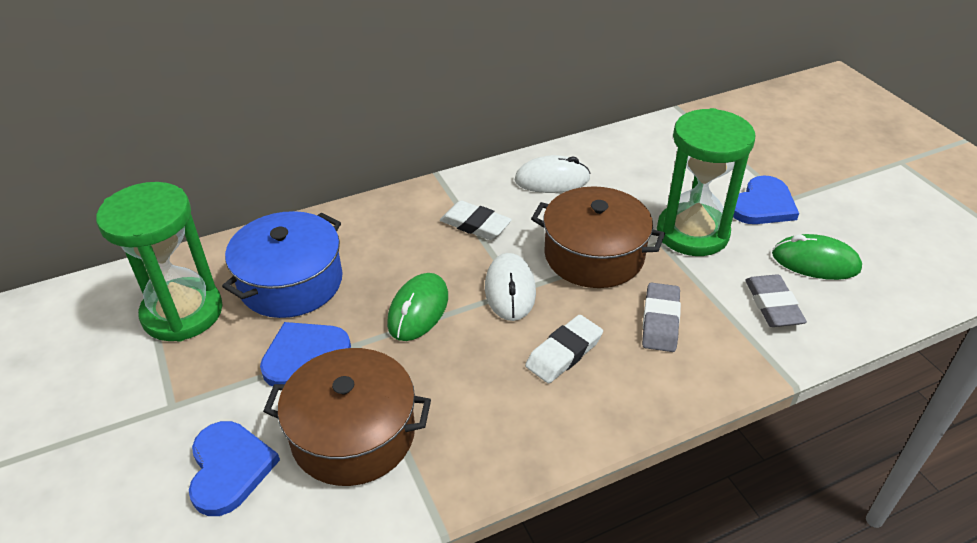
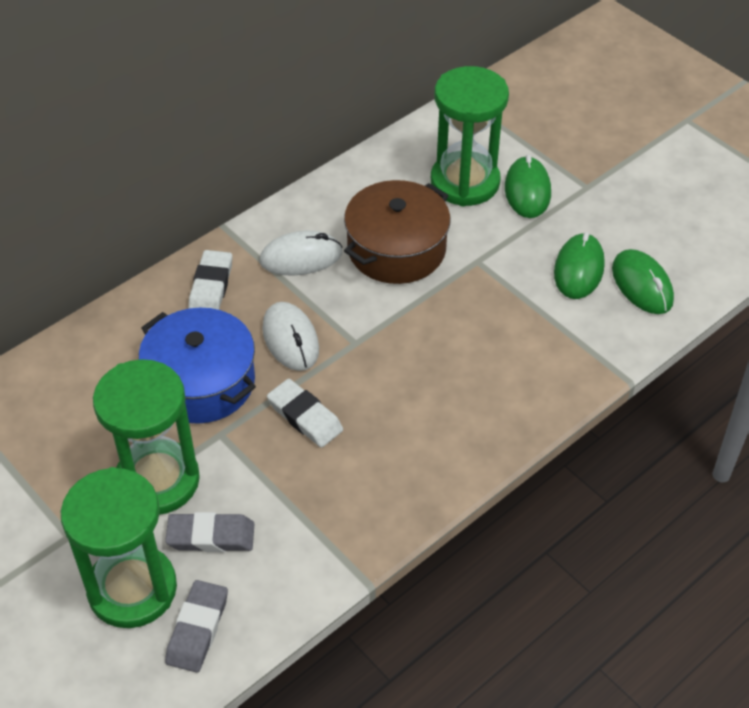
blue heart: [189,421,280,516] [260,322,351,387] [733,175,799,224] = 3 -> none = 0
brown pot: [263,348,431,486] [531,186,665,288] = 2 -> [344,180,450,284] = 1
green hourglass: [96,182,223,342] [657,108,755,256] = 2 -> [61,467,177,628] [93,359,200,515] [431,66,509,206] = 3
green mouse: [387,273,448,341] [772,234,862,280] = 2 -> [505,154,551,218] [554,232,605,299] [612,249,674,314] = 3

